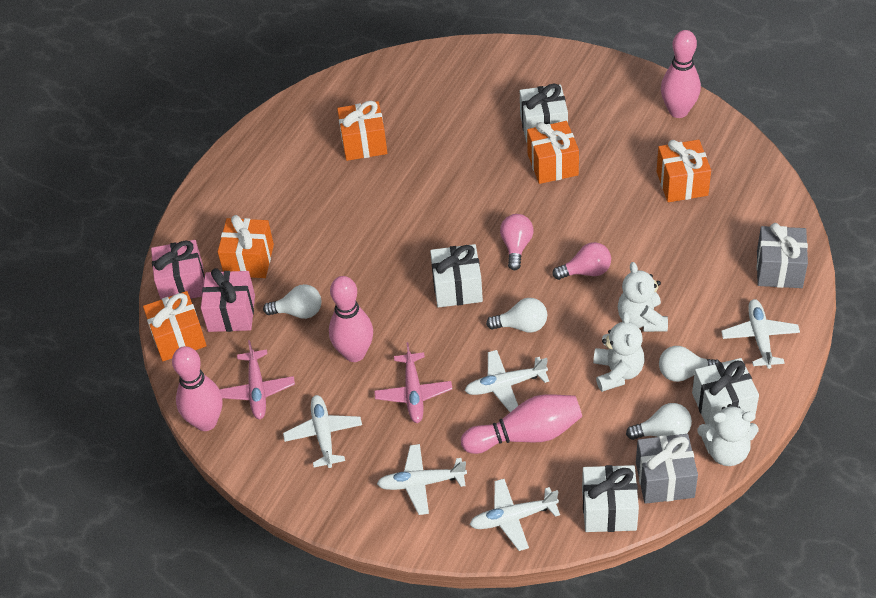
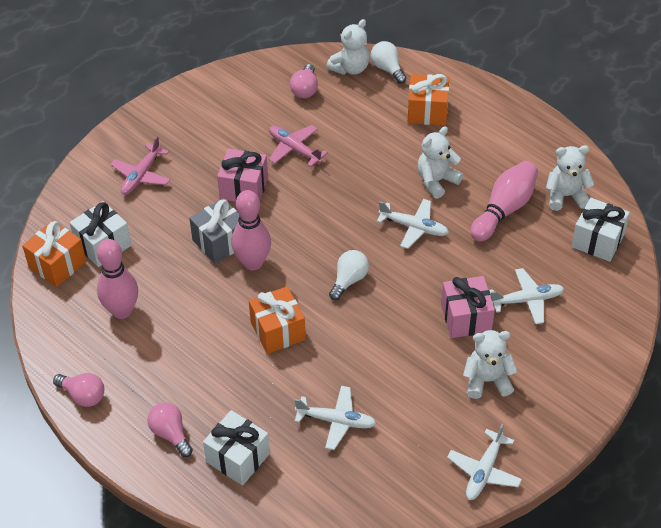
grey gift: [636,434,698,504] [757,223,808,288] = 2 -> [189,198,240,264] = 1
orange gift: [143,291,206,361] [218,215,274,278] [337,101,387,161] [527,121,579,184] [657,140,711,202] = 5 -> [22,220,86,287] [249,286,306,354] [408,74,449,125] = 3
pink bowling pin: [172,346,222,431] [329,276,373,362] [461,394,582,454] [661,30,701,118] = 4 -> [97,239,138,319] [231,190,271,271] [470,161,538,242] = 3
pink light bulb: [500,214,533,270] [552,242,611,280] = 2 -> [53,373,104,407] [148,402,193,457] [290,64,318,98] = 3
white gift: [430,244,483,308] [520,84,568,143] [582,465,639,532] [692,358,759,428] = 4 -> [70,201,131,267] [203,410,270,486] [571,198,630,262] = 3
white light bulb: [263,284,321,319] [486,298,547,333] [626,403,692,440] [659,346,720,382] = 4 -> [329,250,369,300] [371,41,406,84] = 2
white plane: [283,395,362,468] [377,444,467,515] [465,350,549,412] [470,479,560,551] [721,299,800,369] = 5 -> [294,386,376,450] [377,199,449,249] [447,423,522,500] [489,268,564,324] = 4
white teddy bear: [593,312,644,392] [618,262,668,332] [697,404,758,466] = 3 -> [327,19,370,75] [418,126,463,199] [463,330,518,399] [546,145,595,211] = 4

